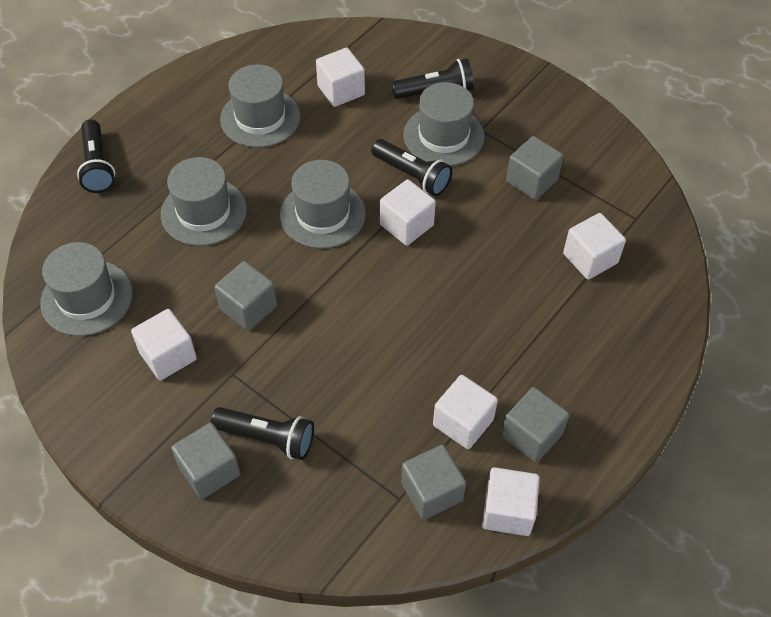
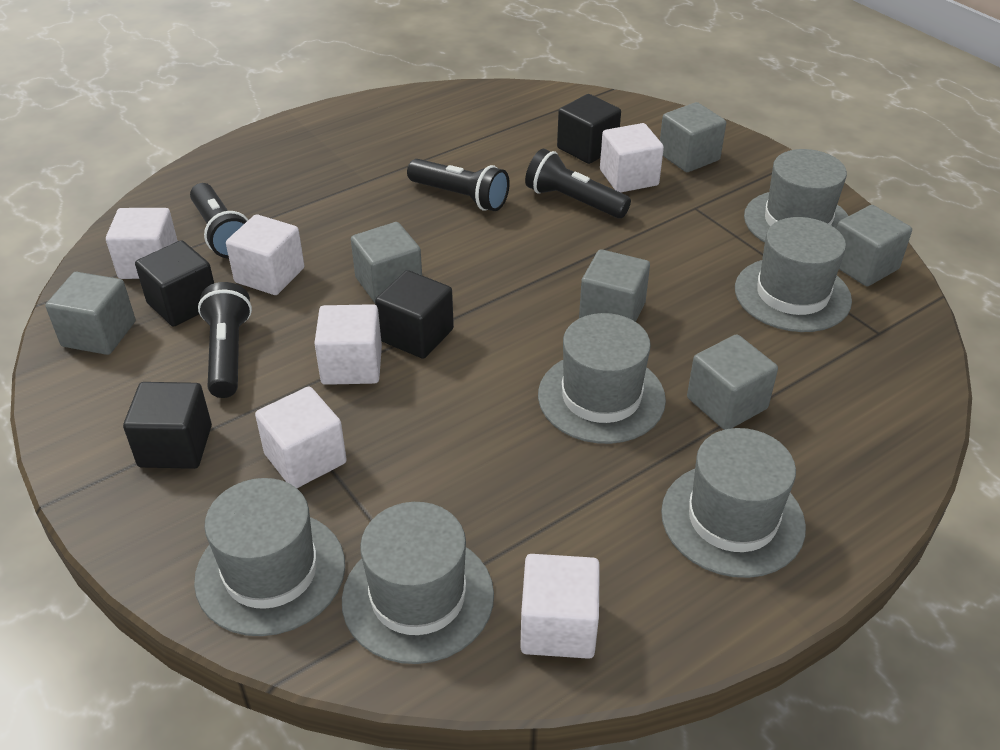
black cube: none = 0 -> [123,382,212,469] [135,240,214,327] [375,270,454,359] [557,94,621,164] = 4
grey cube: [171,423,240,499] [215,261,277,331] [401,444,466,520] [501,387,569,462] [506,136,564,200] = 5 -> [45,272,136,355] [351,222,422,303] [579,249,650,322] [660,102,726,172] [687,334,778,430] [837,205,912,286] = 6
grey hat: [40,242,133,336] [161,157,247,246] [220,64,300,148] [280,160,366,249] [404,82,484,166] = 5 -> [194,478,345,636] [342,502,494,664] [538,313,666,444] [661,428,806,578] [735,217,852,332] [744,149,848,243] = 6

